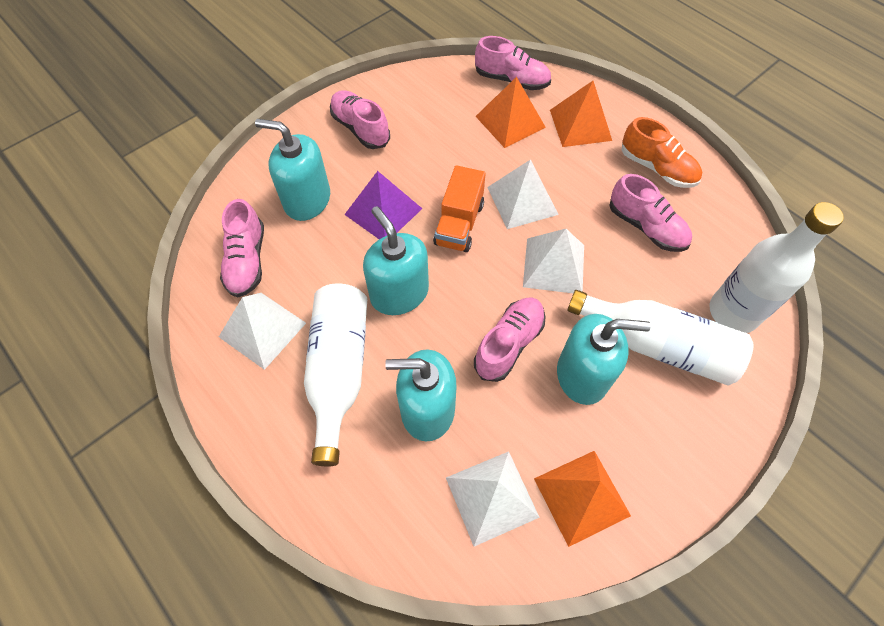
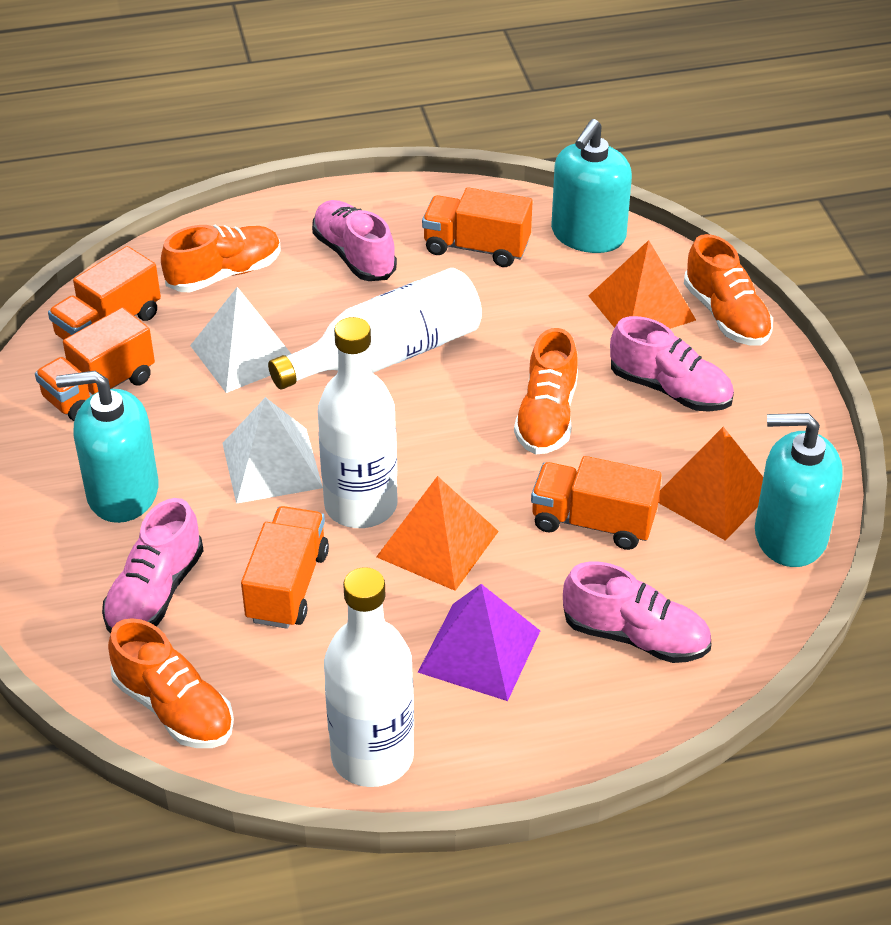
orange shoe: [622,117,702,188] = 1 -> [108,618,234,748] [161,225,281,292] [514,328,578,455] [684,234,773,346] = 4
orange truck: [433,165,486,252] = 1 -> [35,307,155,421] [48,246,161,340] [241,506,329,629] [422,187,532,267] [531,456,662,550] = 5
pink shoe: [220,199,264,297] [330,90,390,149] [474,297,546,382] [475,36,551,90] [609,174,692,252] = 5 -> [102,498,204,633] [312,200,397,281] [563,561,711,663] [610,316,734,412] = 4
turquoise soap dispenser: [255,119,330,221] [363,206,429,315] [385,349,457,441] [557,314,651,405] = 4 -> [56,371,158,523] [551,119,632,253] [755,413,843,567] = 3
white pyramid: [219,293,306,370] [446,451,540,547] [487,159,559,229] [523,229,584,293] = 4 -> [190,287,291,393] [222,397,323,504] = 2

